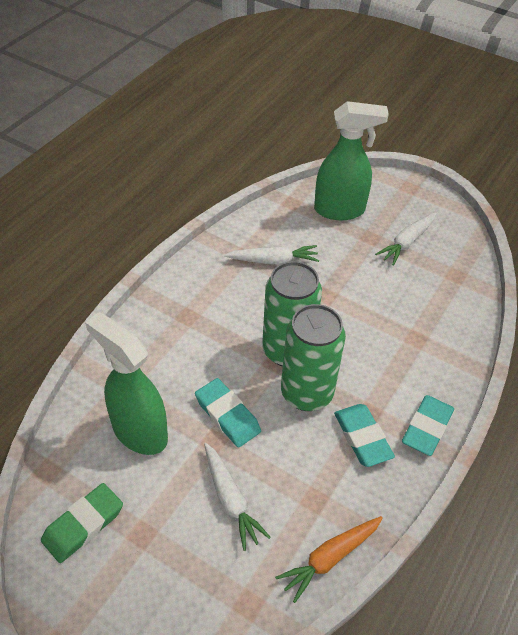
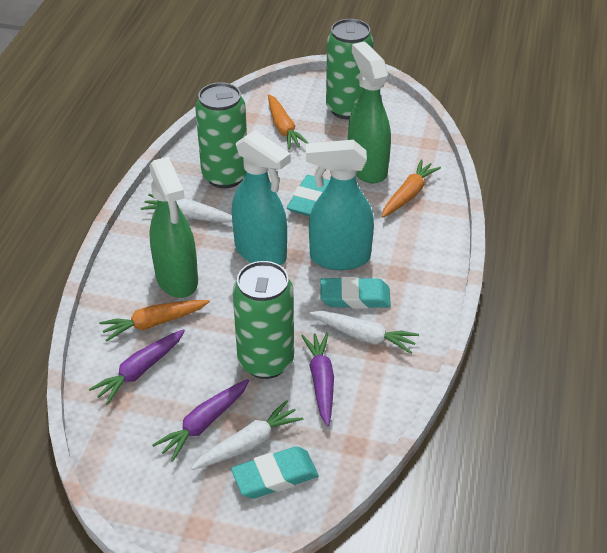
green can: [262,261,322,366] [281,304,346,411] = 2 -> [195,82,247,188] [233,261,294,379] [326,19,374,120] = 3
green eraser: [41,483,123,563] = 1 -> none = 0
orange carrot: [275,516,383,603] = 1 -> [99,300,210,342] [268,94,308,149] [382,159,441,218] = 3
purple carrot: none = 0 -> [89,329,185,405] [152,379,249,462] [301,332,334,426] = 3
turquoise spray bottle: none = 0 -> [232,130,291,265] [306,140,374,270] = 2

